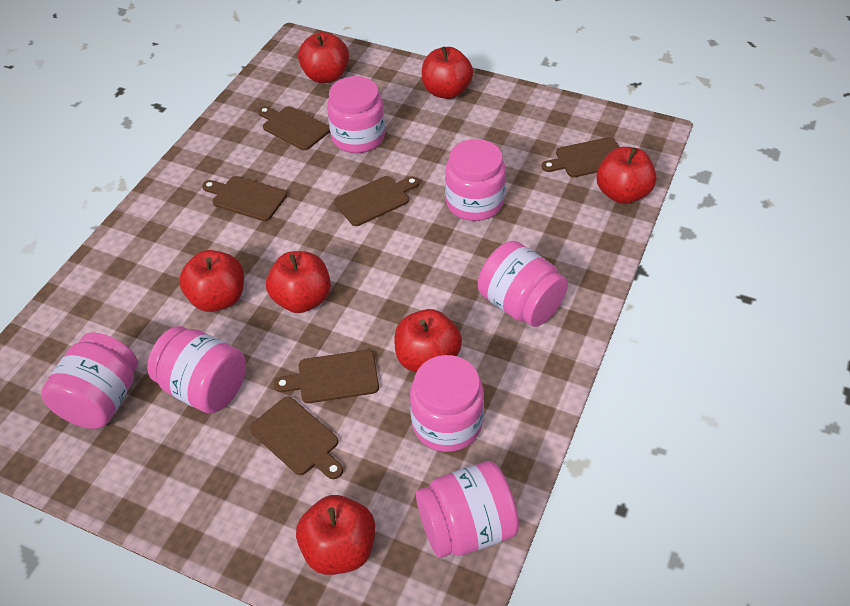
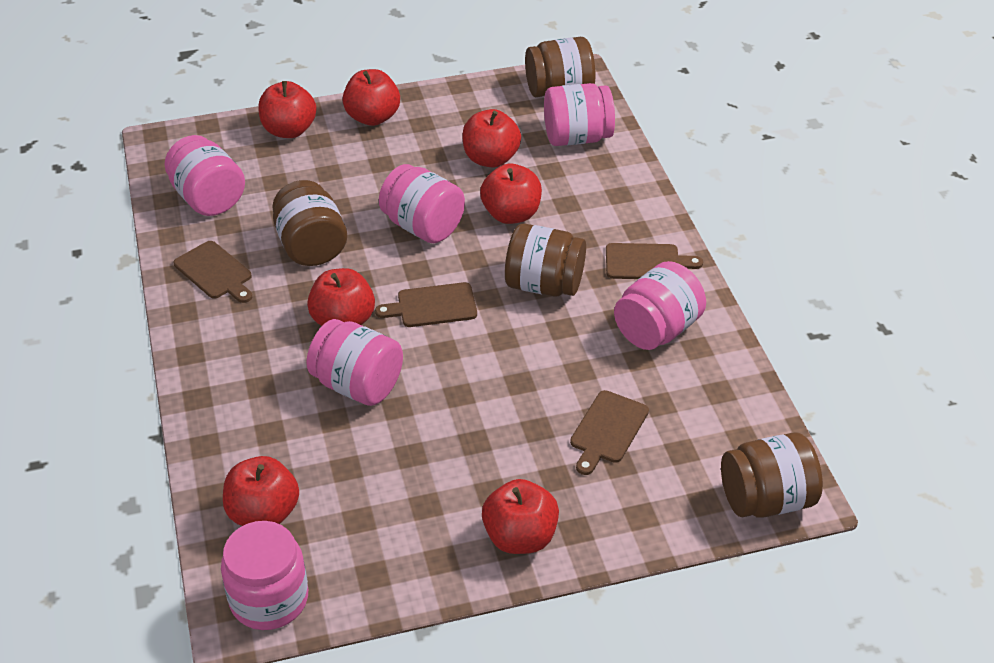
brown cutting board: [202,176,287,221] [250,397,343,479] [258,106,330,150] [274,350,379,403] [335,176,419,226] [541,137,619,177] = 6 -> [173,241,252,303] [375,282,477,327] [570,390,649,475] [606,243,703,279] = 4
brown jar: none = 0 -> [272,180,347,266] [505,223,586,296] [525,37,595,97] [721,432,823,518] = 4
pink jar: [41,332,138,429] [147,326,246,413] [327,76,385,153] [410,355,484,452] [416,461,519,558] [445,139,506,221] [478,241,568,327] = 7 -> [165,135,245,216] [221,521,308,630] [306,319,403,406] [379,164,465,243] [544,83,615,146] [614,261,706,350] = 6

